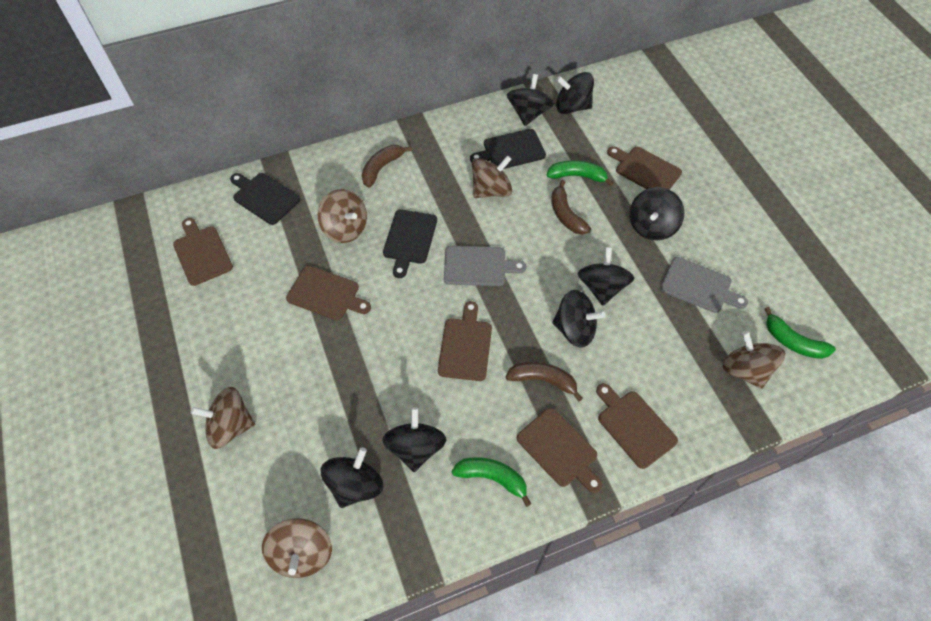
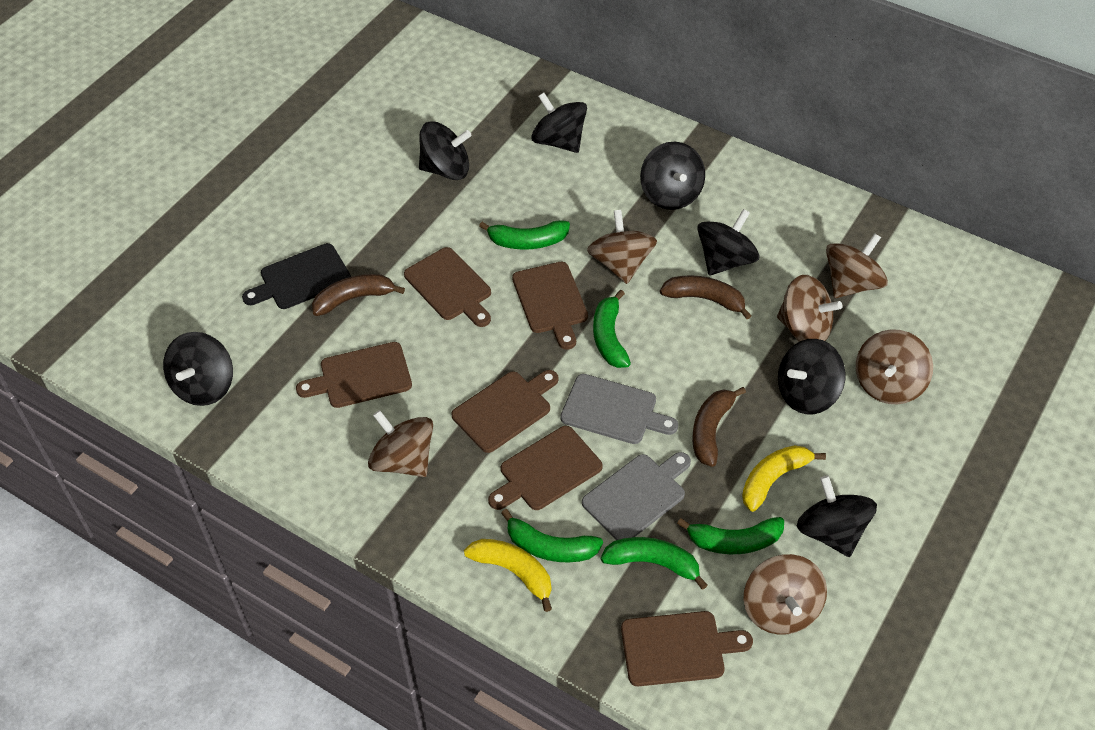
black cutting board: [230,173,300,225] [383,209,437,278] [470,129,546,169] = 3 -> [242,243,351,309] = 1
brown spinning top: [191,387,255,449] [262,518,332,578] [318,189,367,243] [472,155,512,198] [722,331,785,389] = 5 -> [368,410,433,477] [587,210,657,284] [743,554,827,635] [777,275,842,342] [826,233,888,298] [856,329,933,404] = 6
green banana: [452,457,532,507] [546,160,613,186] [765,307,836,359] = 3 -> [479,220,570,250] [501,509,603,563] [593,290,631,368] [601,537,708,590] [677,517,784,554] = 5
yellow banana: none = 0 -> [464,539,552,612] [742,445,826,512] = 2

